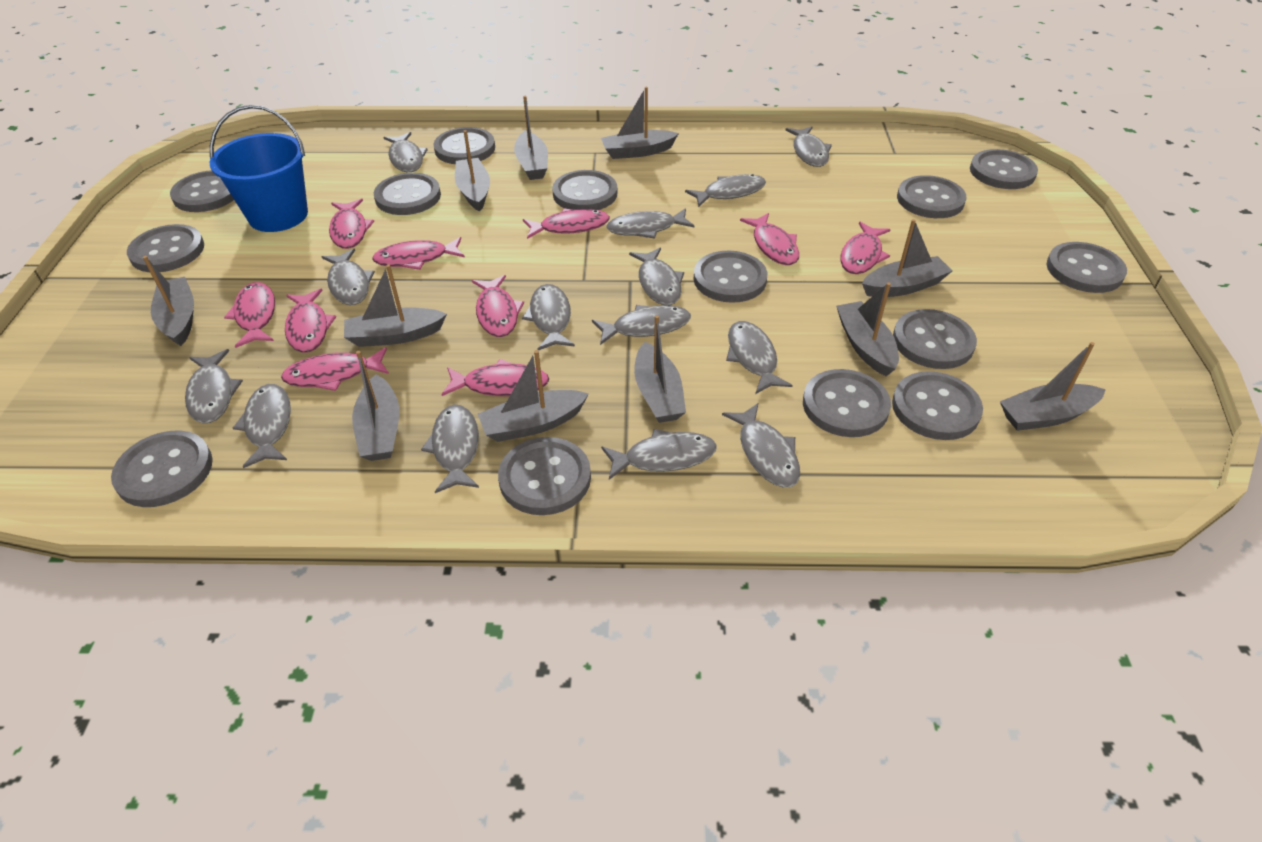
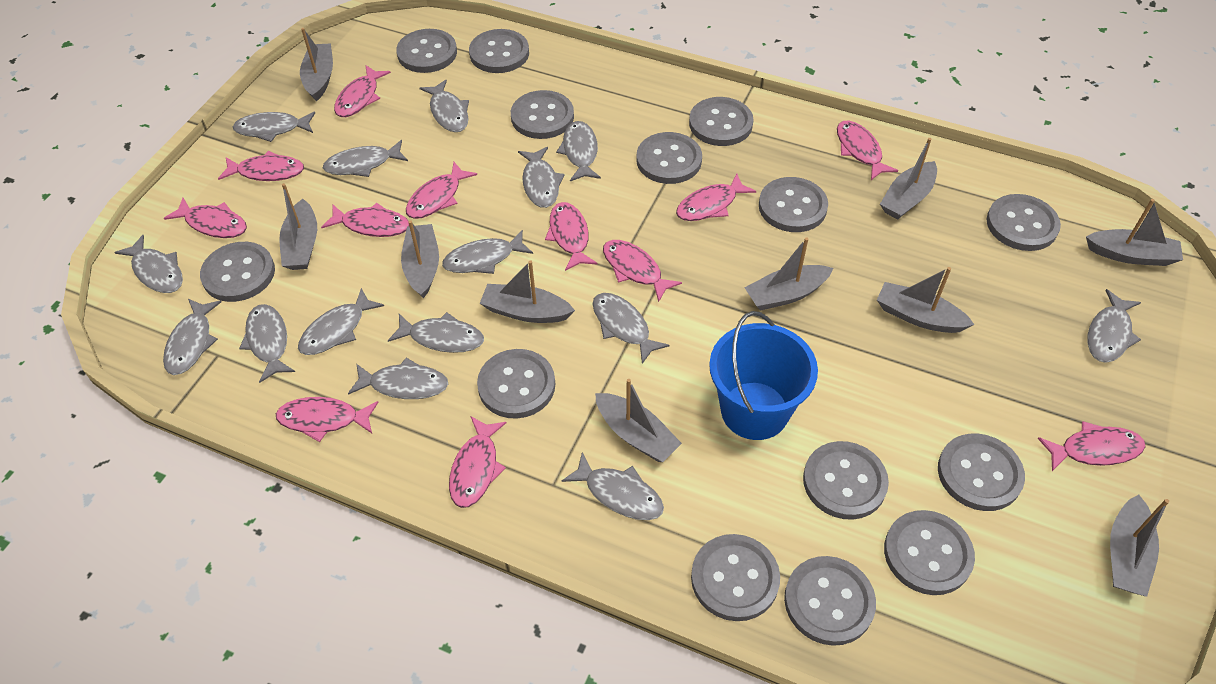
grey boat: [143,256,194,346] [344,264,447,347] [352,351,400,461] [455,130,490,212] [478,350,589,442] [514,96,548,180] [601,87,679,159] [634,315,686,423] [836,283,899,376] [862,219,952,297] [1000,342,1106,431] = 11 -> [279,183,317,270] [300,28,333,102] [401,220,439,298] [480,260,575,323] [595,379,682,462] [744,237,833,310] [877,267,974,333] [880,138,937,220] [1086,199,1183,266] [1110,495,1169,597] = 10
grey fish: [185,349,243,423] [233,384,291,468] [322,249,375,305] [383,132,428,172] [421,405,479,493] [522,284,575,351] [592,305,691,345] [601,429,717,480] [606,208,694,239] [629,248,684,305] [685,174,766,207] [722,403,800,487] [726,321,793,394] [786,126,832,167] = 14 -> [114,235,183,293] [163,299,221,375] [233,112,315,142] [239,304,295,383] [298,288,384,355] [323,140,408,177] [348,358,448,399] [388,312,484,353] [420,80,469,132] [442,230,533,274] [518,147,565,208] [556,121,601,181] [562,452,664,520] [593,293,670,364] [1088,289,1141,363] = 15
pink fish: [224,282,275,348] [281,347,389,391] [285,289,336,352] [329,199,374,249] [372,237,465,270] [441,359,549,396] [472,275,524,337] [523,208,610,239] [740,213,799,265] [840,222,891,274] = 10 -> [164,198,247,238] [218,151,304,181] [276,397,378,442] [321,203,409,237] [334,65,391,117] [406,162,477,219] [449,417,507,508] [545,202,598,271] [603,240,682,302] [676,173,756,221] [837,120,898,180] [1038,421,1146,471] = 12

